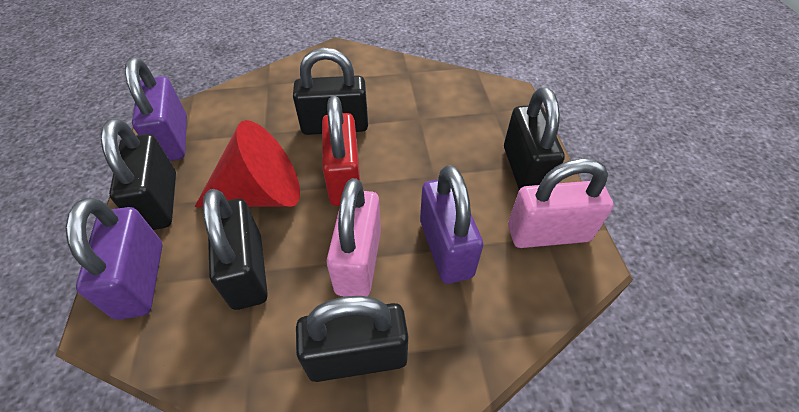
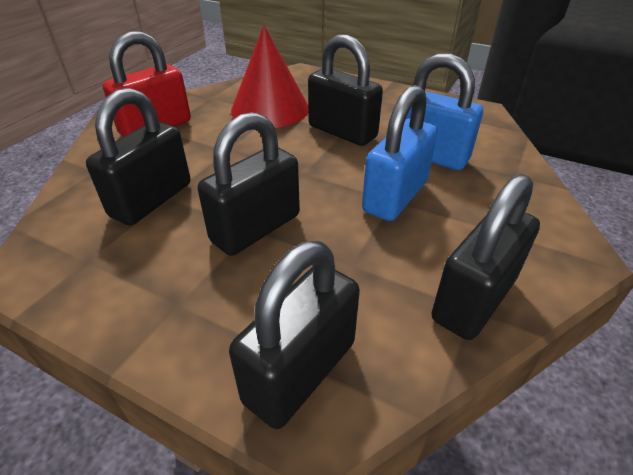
blue padlock: none = 0 -> [362,85,438,221] [397,53,483,170] = 2
pink padlock: [326,178,381,297] [508,158,614,248] = 2 -> none = 0
purple padlock: [66,198,162,320] [125,57,187,161] [420,165,483,284] = 3 -> none = 0

